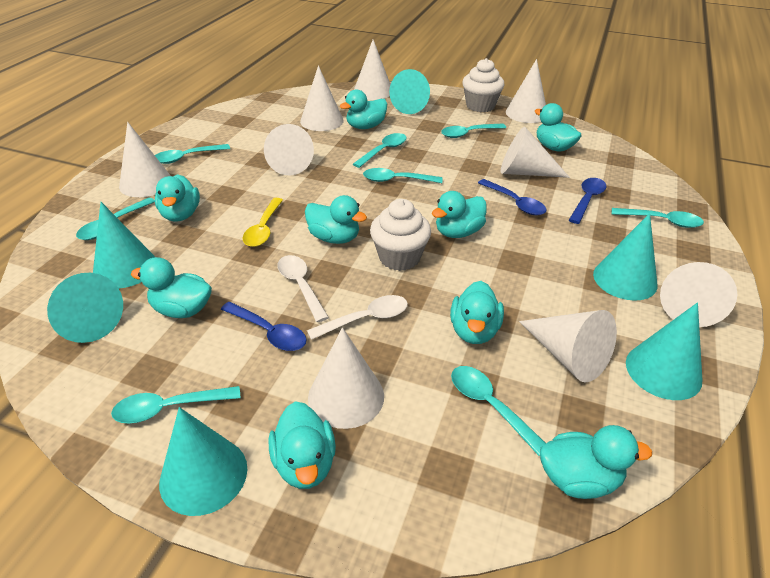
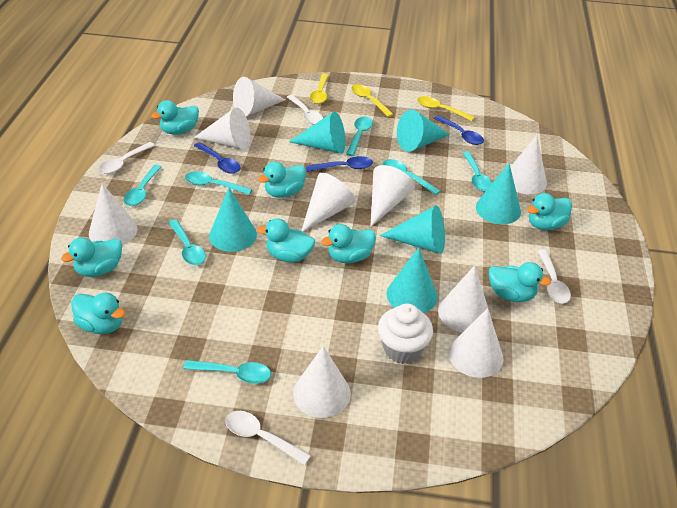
turquoise duck: [131,257,212,318] [155,174,200,222] [269,401,336,489] [305,195,367,244] [340,89,387,129] [432,191,487,238] [450,281,504,344] [535,103,582,152] [540,425,652,499] = 9 -> [61,237,122,277] [71,293,125,334] [151,100,199,135] [257,218,315,262] [258,162,306,198] [321,224,376,263] [489,262,551,302] [527,193,572,230] = 8
turquoise spoon: [76,198,155,240] [111,386,241,423] [155,144,230,164] [353,133,407,168] [363,168,443,183] [441,123,506,138] [451,366,546,456] [612,208,704,228] = 8 -> [123,165,162,206] [168,219,206,265] [183,360,271,384] [185,171,252,195] [346,116,373,156] [383,159,440,195] [462,152,492,191] = 7
white cupcake: [370,199,431,271] [462,58,505,112] = 2 -> [378,304,433,364] = 1
white spoon: [277,255,329,322] [307,295,408,340] = 2 -> [98,142,155,174] [225,411,311,465] [287,95,323,125] [538,249,571,303] = 4
yellow spoon: [243,198,283,247] = 1 -> [310,73,329,104] [351,84,394,117] [417,96,475,121] = 3

